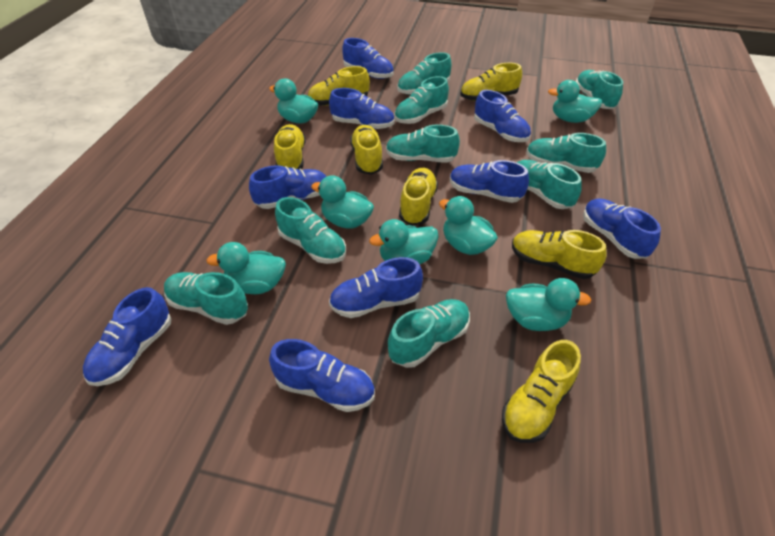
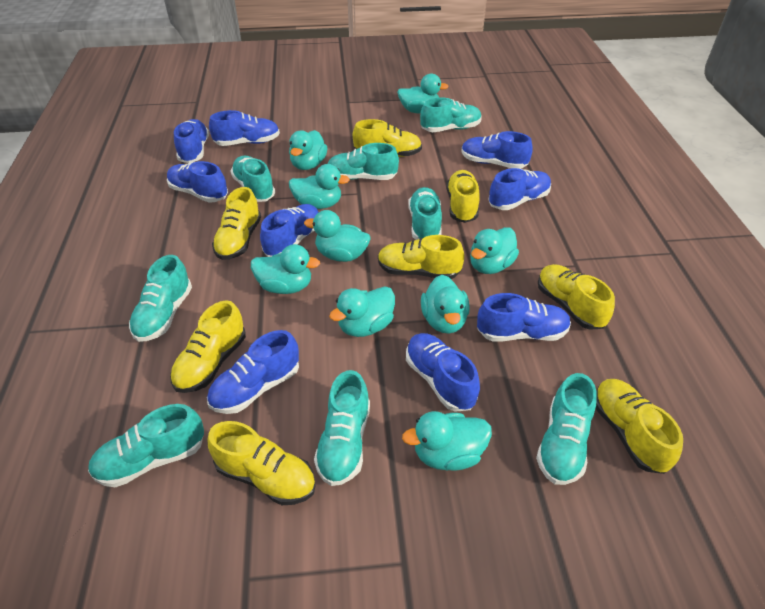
turquoise duck: [206,242,286,294] [269,79,318,124] [311,175,374,228] [369,219,438,264] [439,196,498,255] [506,278,591,331] [548,80,602,123] = 7 -> [251,244,320,294] [289,130,327,170] [289,164,350,209] [304,210,370,262] [329,286,395,337] [397,74,449,113] [402,411,492,470] [421,275,470,333] [470,227,519,274] = 9
turquoise shoe: [164,272,248,325] [275,197,346,264] [386,125,460,163] [388,299,470,368] [394,76,449,124] [397,52,451,95] [517,160,582,209] [526,133,606,173] [576,70,623,109] = 9 -> [88,404,204,487] [129,255,192,342] [231,156,275,202] [314,370,370,486] [328,143,399,180] [408,187,442,240] [420,98,482,132] [536,373,597,485] = 8
yellow shoe: [274,124,306,169] [308,66,370,106] [350,125,383,175] [399,168,438,226] [460,63,522,101] [502,340,581,443] [512,230,607,279] = 7 -> [170,300,246,393] [207,421,316,505] [212,187,261,260] [353,119,422,157] [378,235,465,279] [446,170,480,223] [538,264,615,329] [596,379,683,474] = 8

